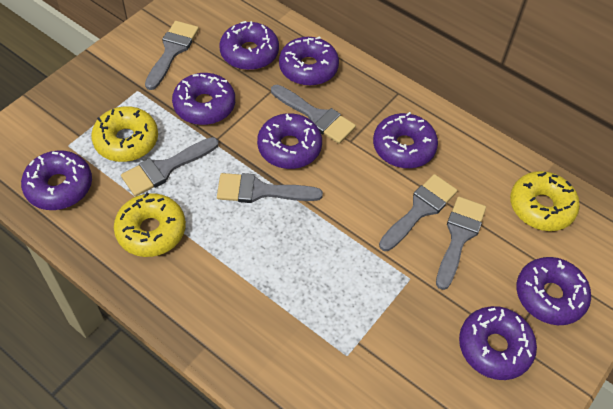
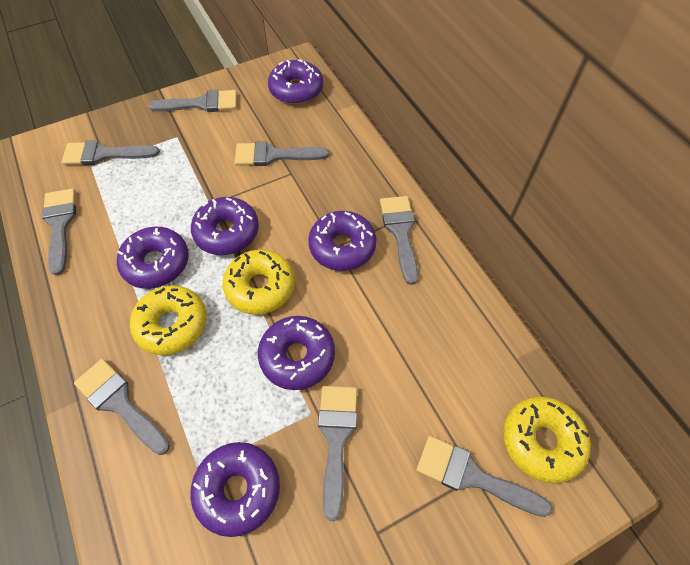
grey brush: [121,137,219,196] [145,21,199,90] [217,173,323,203] [271,84,356,144] [379,174,457,251] [436,197,486,290] = 6 -> [42,188,76,275] [62,140,160,165] [74,359,170,455] [149,90,237,112] [235,141,329,166] [318,386,357,521] [380,196,418,285] [416,436,552,517] = 8
purple donut: [21,150,92,210] [172,73,235,125] [220,21,279,70] [257,113,322,169] [279,36,339,86] [373,112,438,168] [459,306,537,380] [517,257,591,325] = 8 -> [117,227,189,289] [190,442,280,537] [191,197,259,255] [258,316,335,390] [268,59,323,104] [308,211,377,271] = 6

